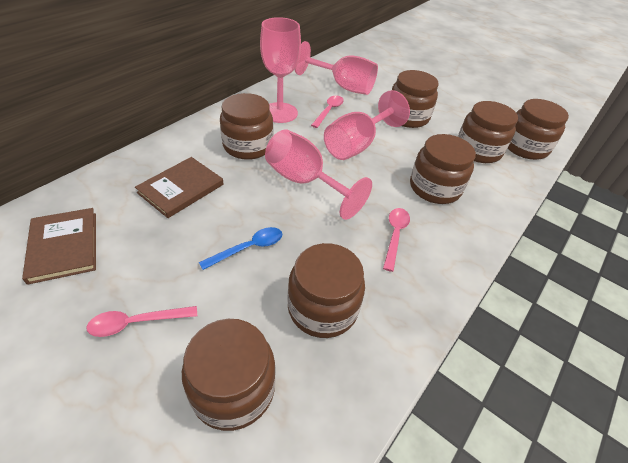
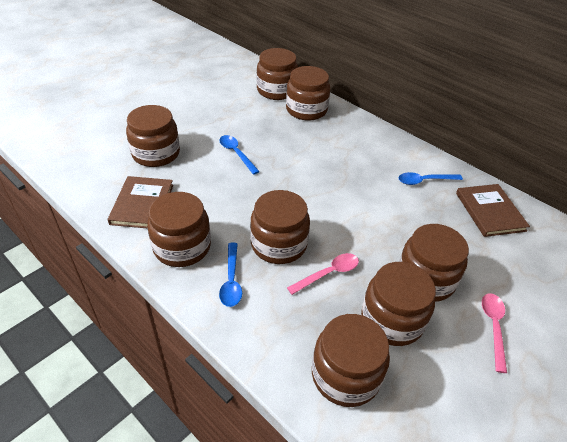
blue spoon: [199,227,282,270] = 1 -> [219,135,260,175] [219,243,242,307] [398,172,463,185] = 3
brown jar: [182,319,276,431] [220,93,273,160] [287,243,365,338] [392,70,439,128] [410,134,476,204] [458,101,518,163] [508,99,569,160] = 7 -> [126,105,180,167] [147,192,211,267] [250,190,310,264] [257,48,298,100] [286,66,330,121] [312,314,390,407] [361,262,436,346] [399,224,469,302] = 8
pink goblet: [260,17,301,123] [265,129,372,220] [295,41,378,95] [324,90,410,160] = 4 -> none = 0
pink spoon: [86,306,197,337] [311,96,344,128] [383,208,410,272] = 3 -> [287,253,359,295] [482,294,507,373] = 2

